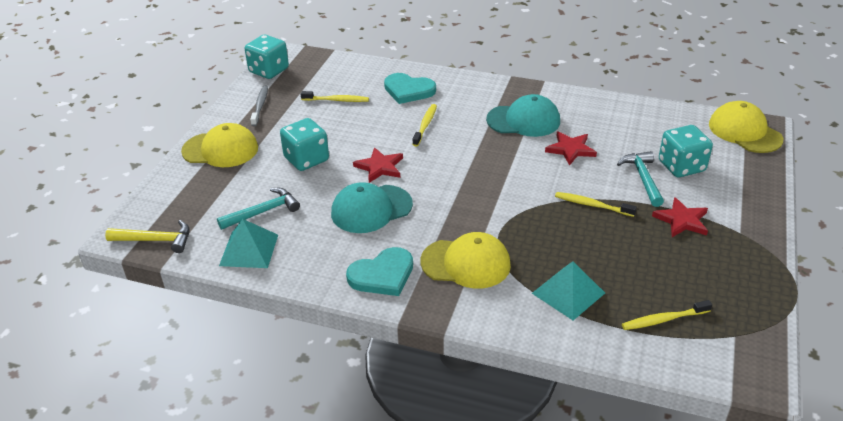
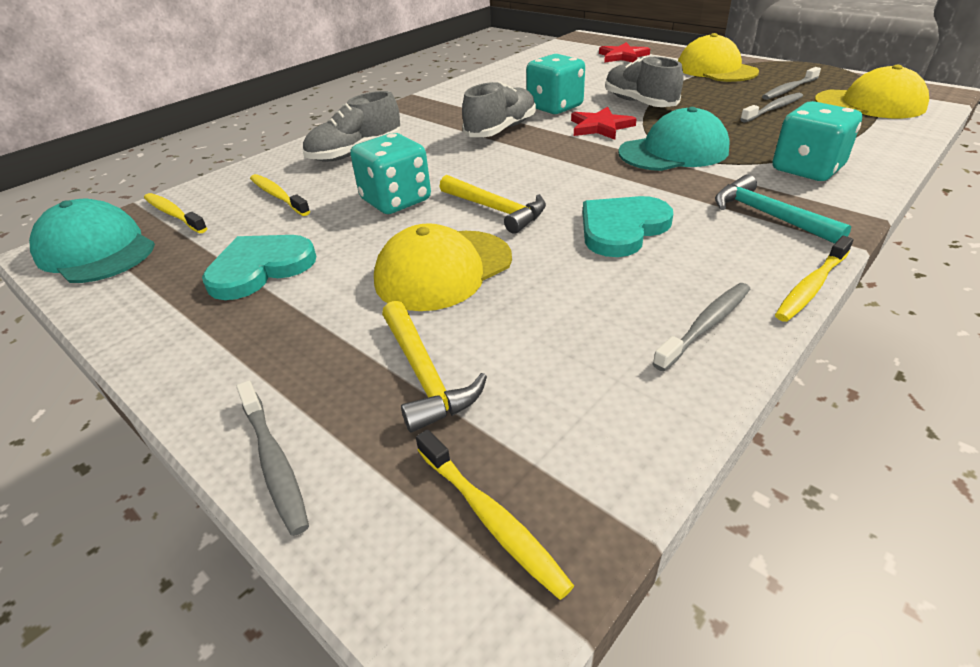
grey shoe: none = 0 -> [303,91,401,162] [462,81,536,137] [605,56,683,107] = 3
grey toothbrush: [250,86,268,126] = 1 -> [236,381,309,536] [652,283,750,371] [740,93,803,123] [762,67,821,100] = 4
red star: [353,147,403,183] [545,131,597,166] [652,197,708,237] = 3 -> [571,107,637,140] [599,42,650,63] = 2
turquoise hammer: [217,188,300,230] [617,151,664,207] = 2 -> [715,175,851,244] = 1
turquoise pyramid: [219,219,278,268] [532,261,605,320] = 2 -> none = 0
yellow hammer: [105,220,190,253] = 1 -> [382,301,487,433] [440,175,546,234] = 2

